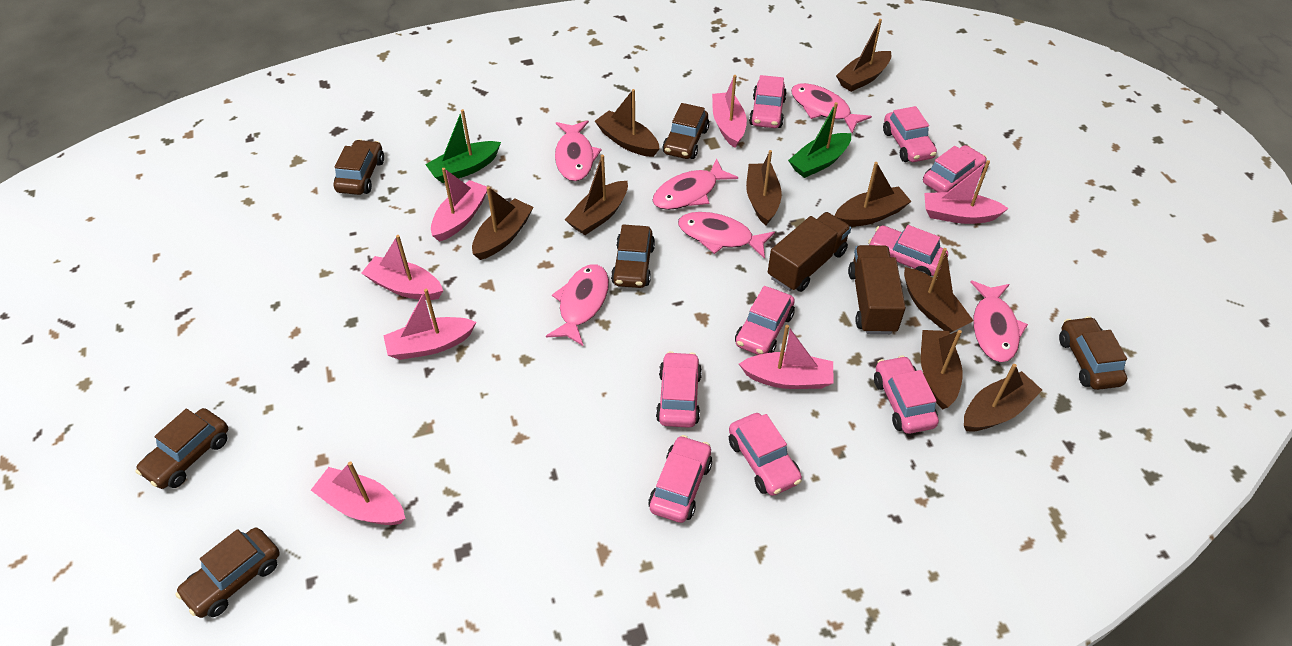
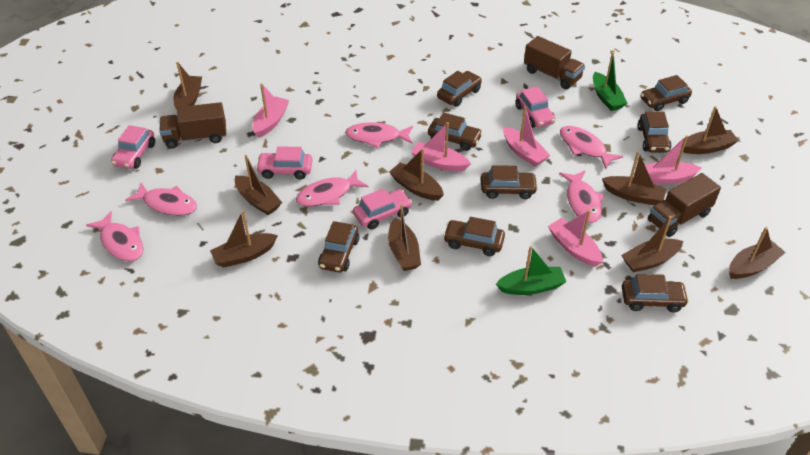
brown car: [135,408,228,489] [175,528,280,618] [334,139,384,195] [611,224,655,288] [662,103,709,159] [1059,316,1127,390] = 6 -> [318,221,359,272] [428,112,483,151] [437,71,482,107] [443,217,505,256] [481,165,538,199] [622,274,689,313] [637,112,671,153] [640,75,692,111] = 8
brown truck: [768,212,851,292] [848,245,906,334] = 2 -> [159,102,226,148] [524,36,585,89] [648,173,721,237] = 3
pink boat: [311,461,406,525] [362,235,443,300] [383,289,476,360] [431,168,487,242] [712,75,747,148] [739,325,833,389] [924,160,1009,224] = 7 -> [252,83,289,138] [411,122,471,171] [503,107,551,167] [548,210,603,267] [645,135,702,184] = 5
pink car: [648,435,712,523] [656,351,702,428] [729,413,802,496] [735,286,795,355] [749,75,787,128] [868,225,948,276] [874,356,939,434] [883,106,937,162] [923,145,987,192] = 9 -> [111,125,155,169] [256,146,313,180] [353,188,412,230] [515,86,555,128] = 4

